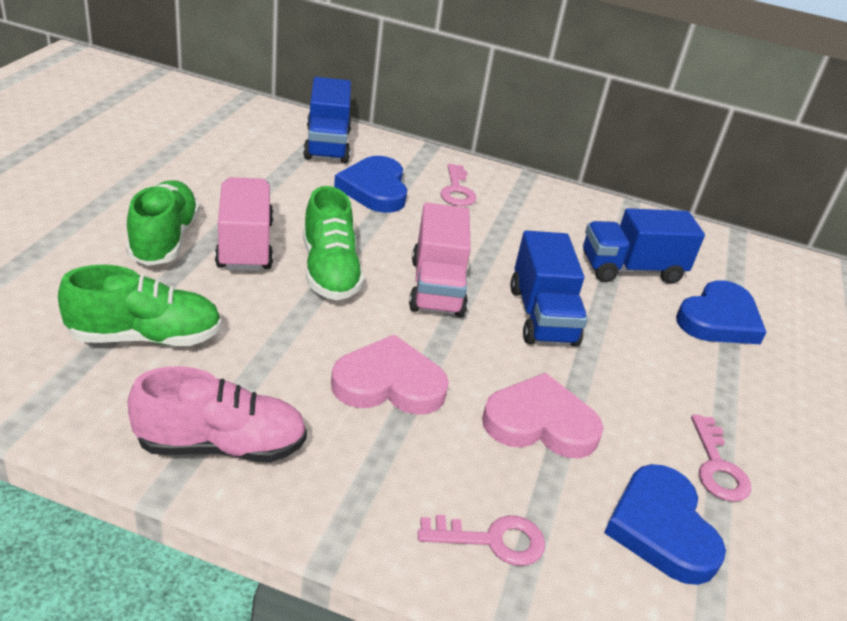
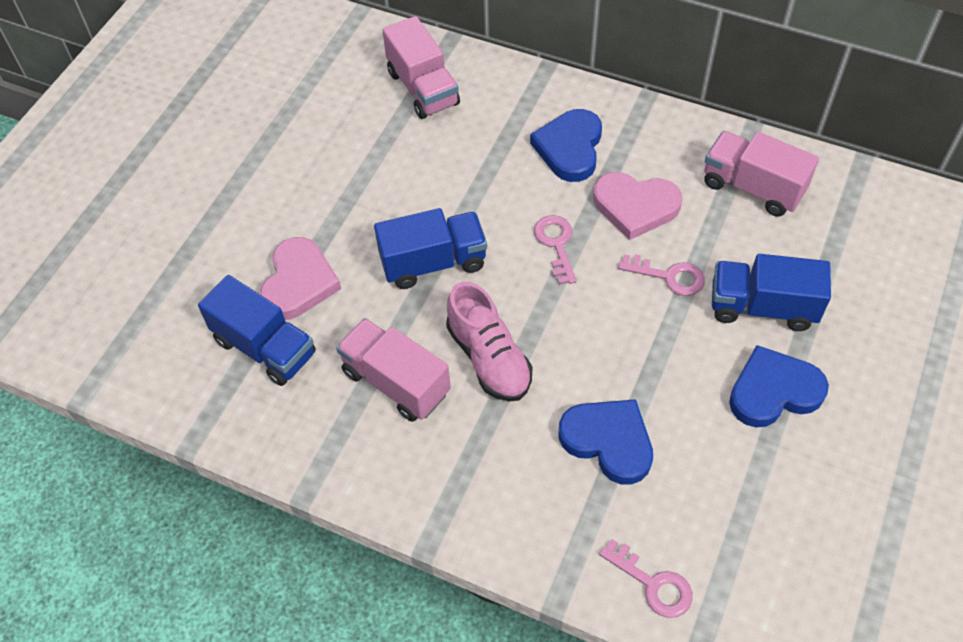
green shoe: [58,265,222,346] [126,180,200,266] [303,186,364,300] = 3 -> none = 0
pink truck: [215,177,273,271] [409,203,471,317] = 2 -> [336,318,451,422] [382,16,460,119] [704,131,819,217] = 3

